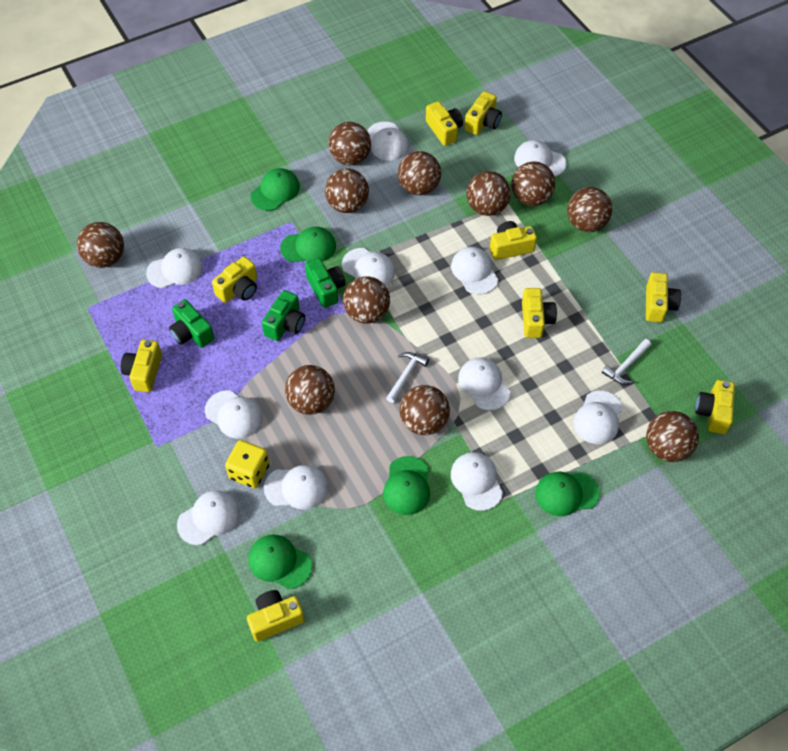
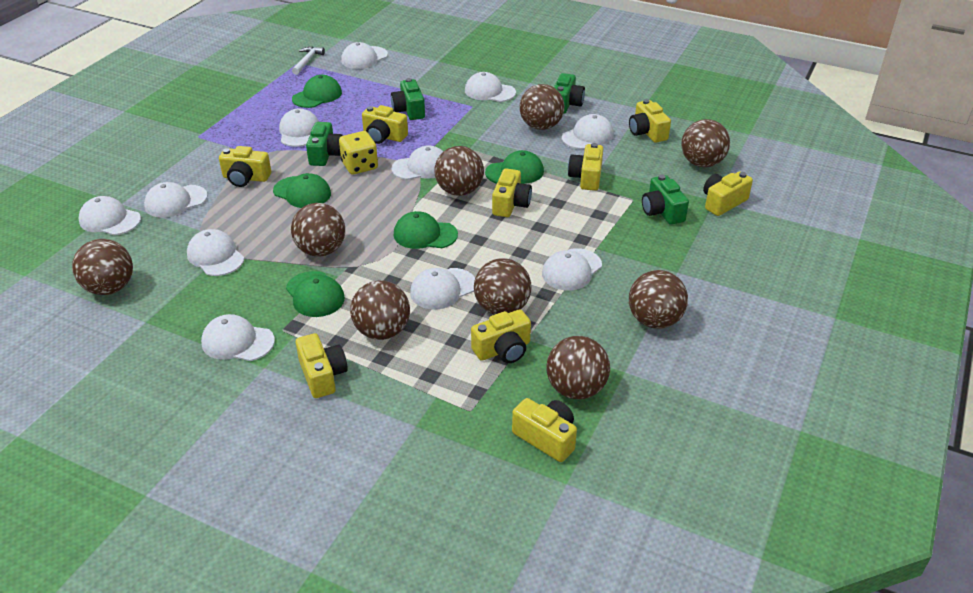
brown ball: [77,222,124,268] [285,365,335,415] [325,169,369,213] [328,122,371,165] [343,276,390,324] [398,151,441,195] [400,385,450,435] [466,171,511,216] [511,161,555,206] [567,187,612,232] [646,411,699,462] = 11 -> [72,239,133,295] [291,203,345,256] [350,280,410,340] [435,146,484,196] [474,259,532,315] [520,84,564,130] [546,336,610,399] [629,270,688,329] [681,119,730,167] = 9
green camera: [169,299,214,348] [262,290,305,341] [305,258,345,308] = 3 -> [306,122,343,166] [391,78,425,120] [554,73,585,114] [642,175,689,225] = 4
white hammer: [386,352,429,403] [602,339,651,384] = 2 -> [292,47,325,75] = 1

